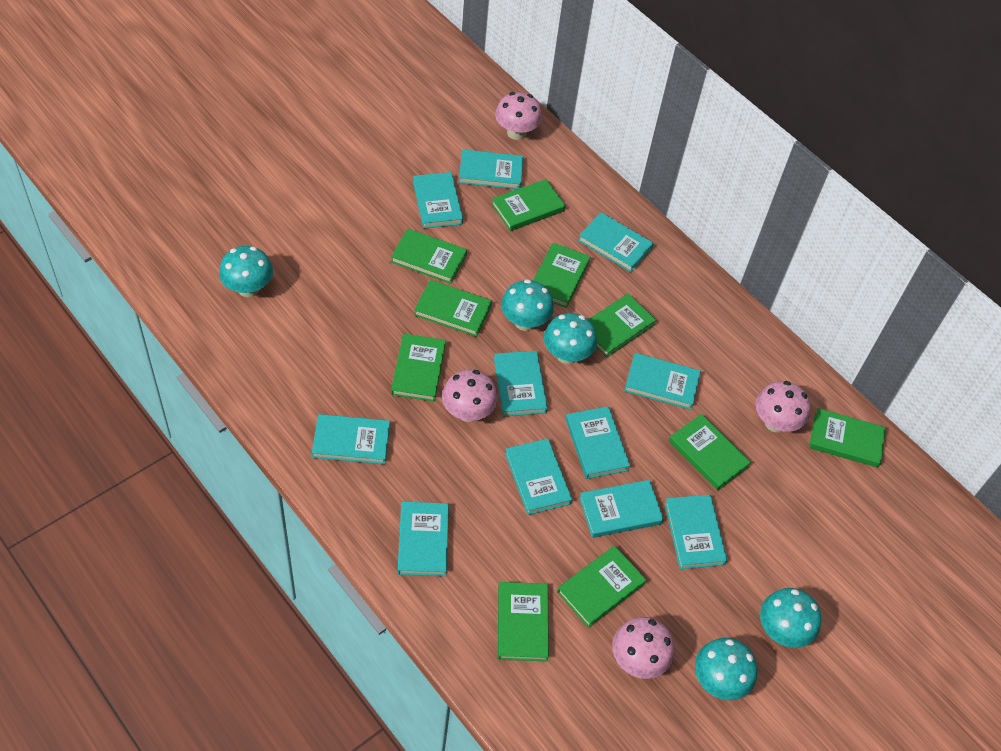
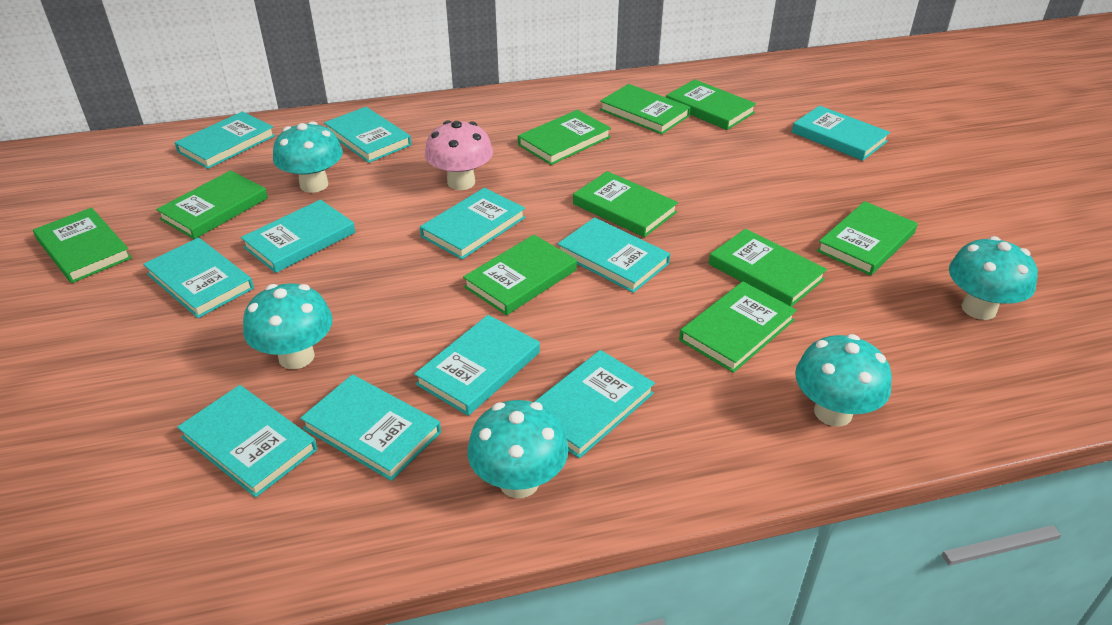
pink mushroom: [442,370,498,422] [495,92,542,140] [612,617,674,679] [756,381,811,433] = 4 -> [425,120,493,190] = 1

